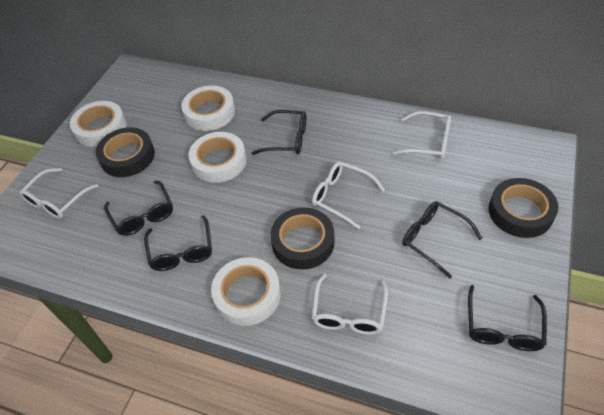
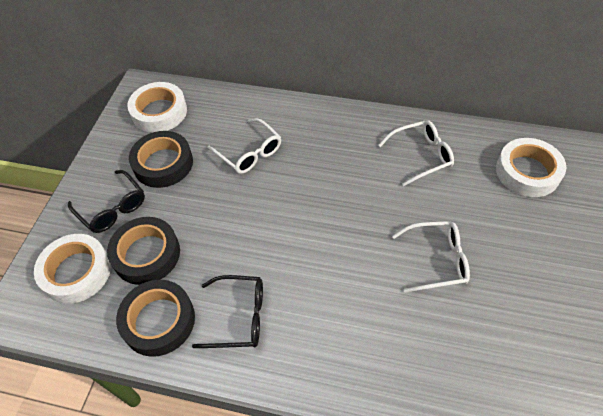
black glasses: [104,181,173,236] [144,215,212,271] [252,110,306,155] [402,201,482,278] [468,285,547,351] = 5 -> [68,170,145,233] [192,275,263,348] = 2
white glasses: [19,168,98,219] [312,162,385,229] [312,274,388,335] [393,111,451,159] = 4 -> [207,118,281,174] [378,120,454,186] [392,221,470,293] = 3
white tape: [70,101,127,147] [181,86,235,131] [188,132,247,183] [211,257,281,326] = 4 -> [34,234,111,304] [127,82,187,133] [496,138,566,197] = 3

